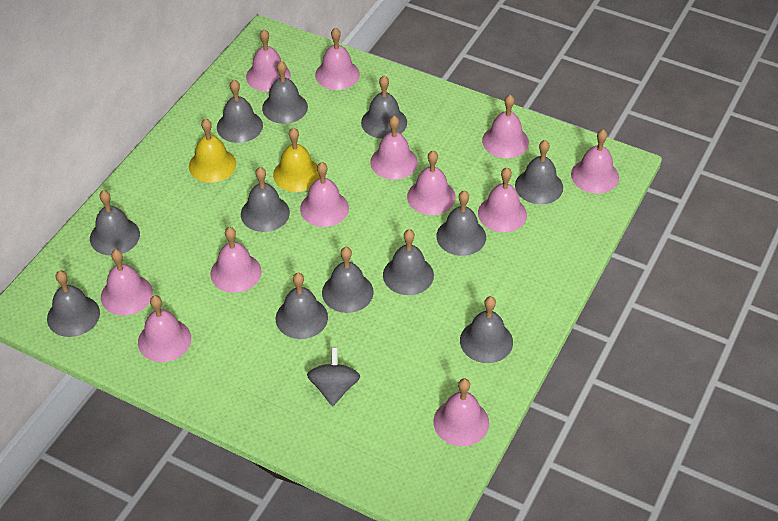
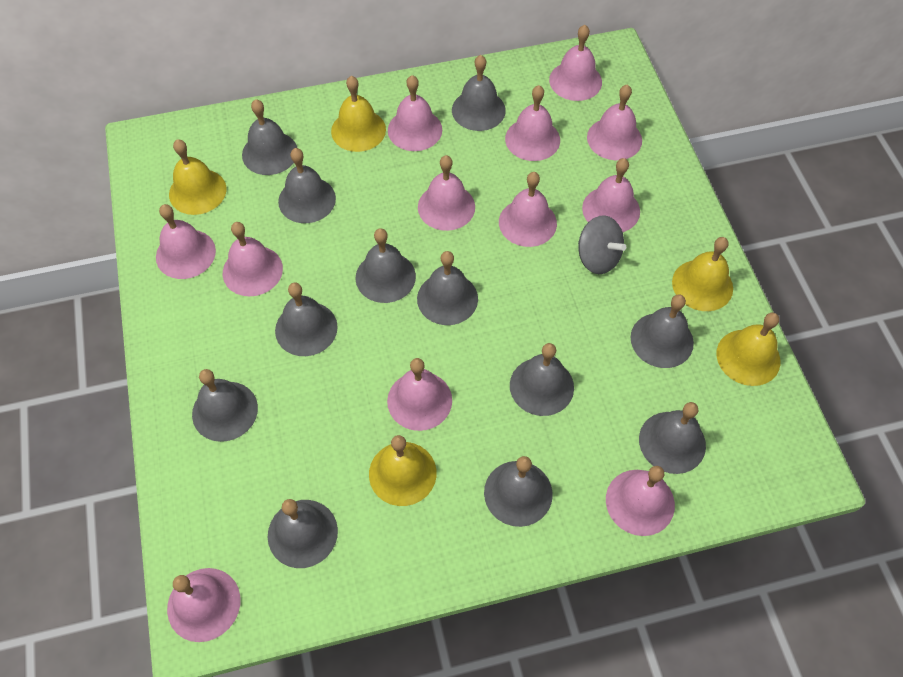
yellow bell: [189,118,236,183] [273,128,320,192] = 2 -> [169,139,226,215] [331,76,386,152] [369,435,437,506] [672,237,733,311] [717,313,780,386] = 5

